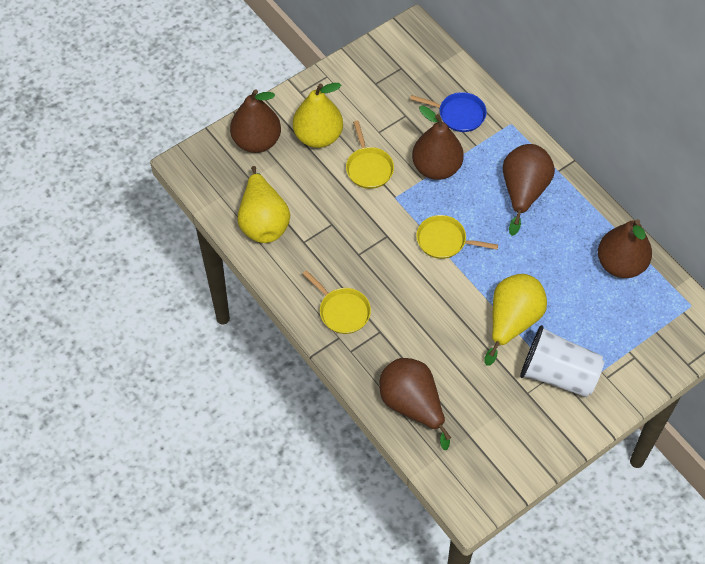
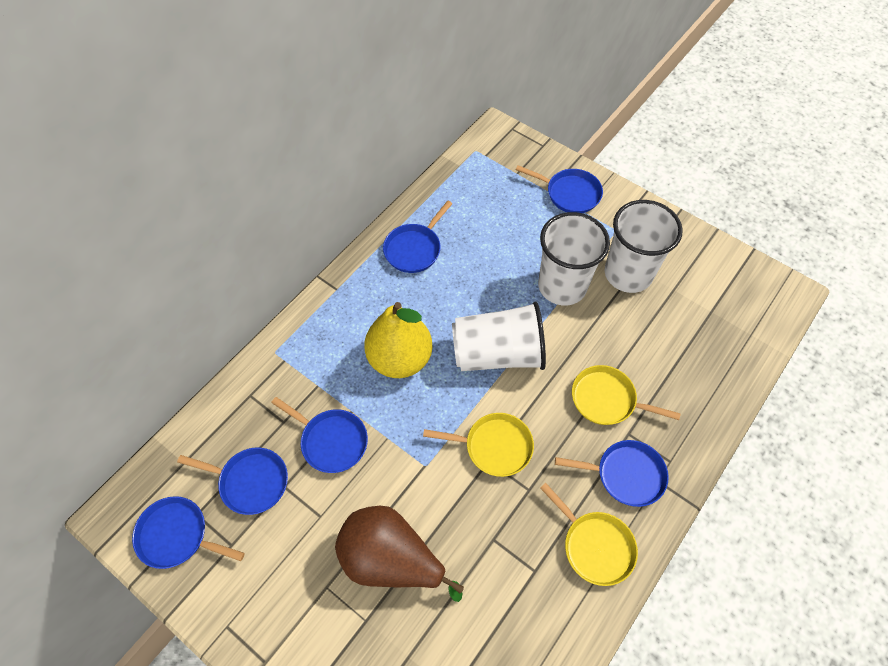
blue pan: [410,92,487,132] = 1 -> [132,496,245,569] [177,448,288,515] [271,397,368,473] [383,201,453,273] [516,165,603,213] [555,440,669,507] = 6
brown pear: [230,89,281,153] [379,358,451,450] [412,106,464,180] [503,144,555,236] [598,219,652,278] = 5 -> [335,506,464,602] = 1
white cup: [520,325,605,397] = 1 -> [452,301,546,371] [538,212,610,305] [604,200,683,293] = 3
yellow pear: [238,166,290,243] [293,83,343,148] [484,274,547,366] = 3 -> [364,302,432,378] = 1

